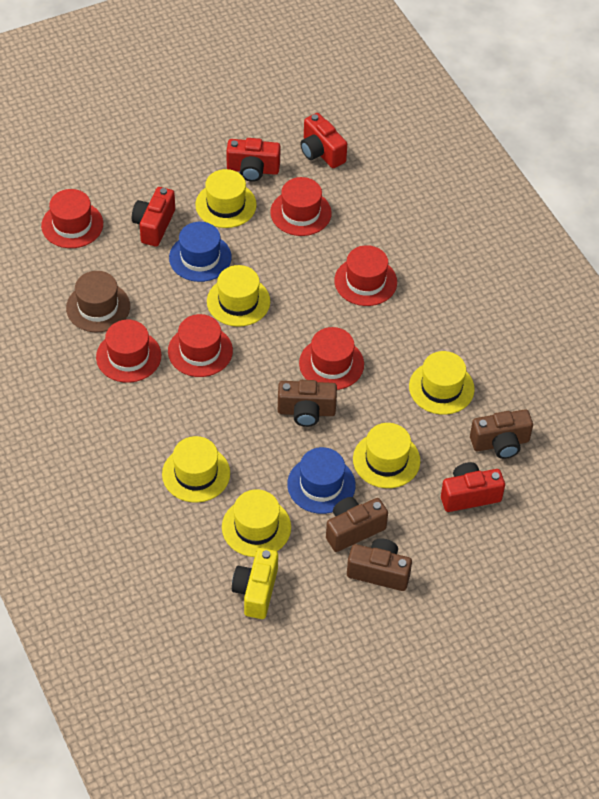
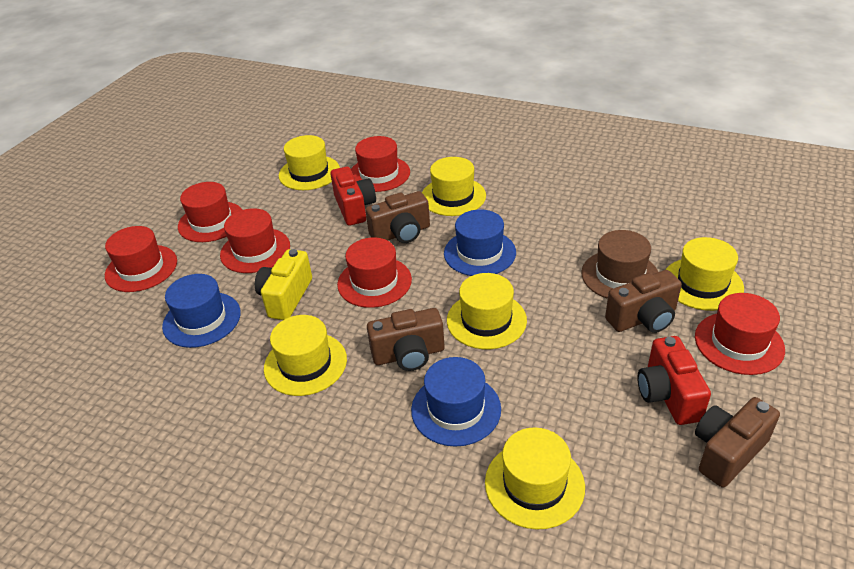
blue hat: [169,222,232,282] [287,447,356,514] = 2 -> [162,274,241,348] [411,357,501,447] [444,209,516,276] = 3
red camera: [132,187,175,247] [226,138,281,182] [300,113,347,168] [441,462,505,512] = 4 -> [330,167,376,226] [638,336,711,425] = 2

